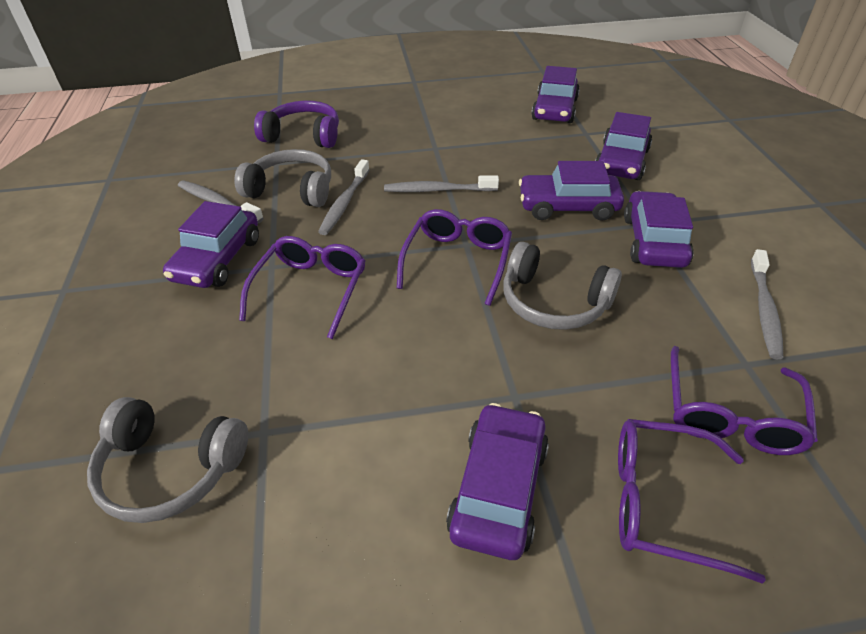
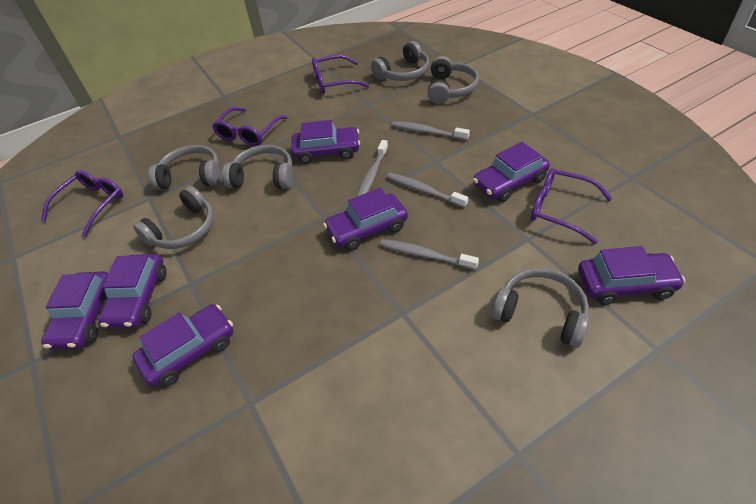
grey headphones: [87,397,248,523] [234,149,331,207] [503,242,622,330] = 3 -> [133,186,214,249] [148,145,220,190] [222,145,293,189] [371,41,430,81] [427,56,479,104] [492,268,590,348] = 6
purple car: [163,201,259,288] [446,403,549,560] [519,161,624,221] [531,66,580,123] [595,112,652,180] [624,191,694,268] = 6 -> [41,271,108,350] [98,254,167,329] [132,304,233,387] [291,120,360,164] [323,188,408,251] [473,142,550,202] [578,246,685,305] = 7
purple headphones: [254,101,339,148] = 1 -> none = 0

